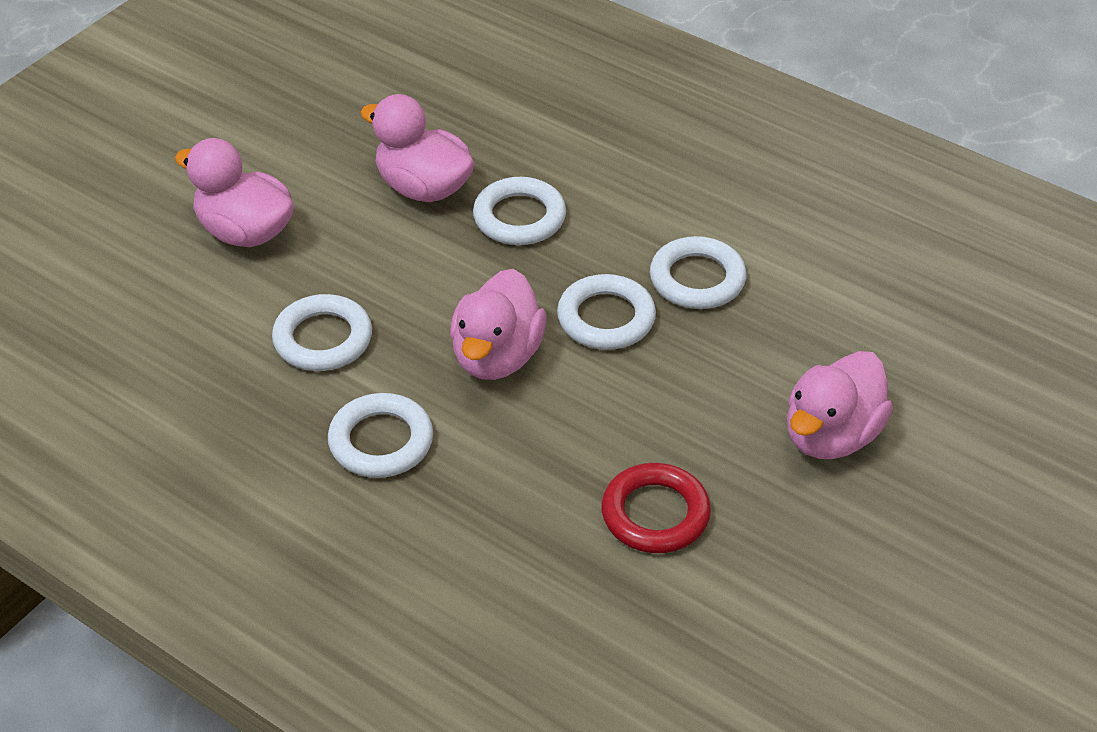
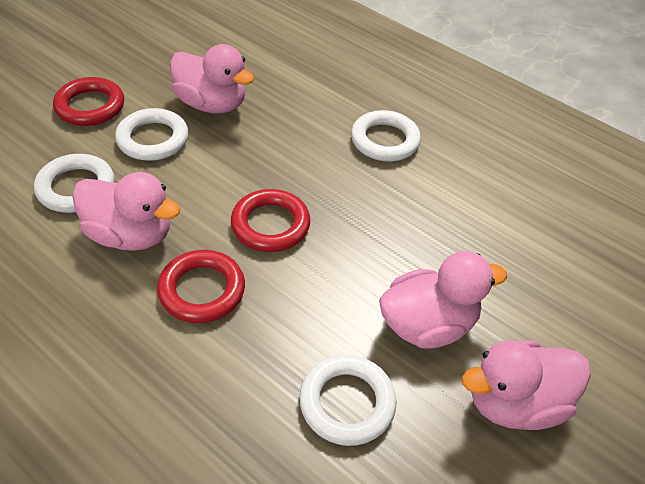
red ring: [601,463,711,553] = 1 -> [53,77,124,126] [157,250,245,323] [231,189,311,252] = 3
white ring: [272,294,372,371] [328,393,433,478] [473,177,566,245] [557,274,656,350] [650,236,747,309] = 5 -> [34,154,114,213] [115,108,188,161] [299,355,397,446] [351,110,421,162] = 4

